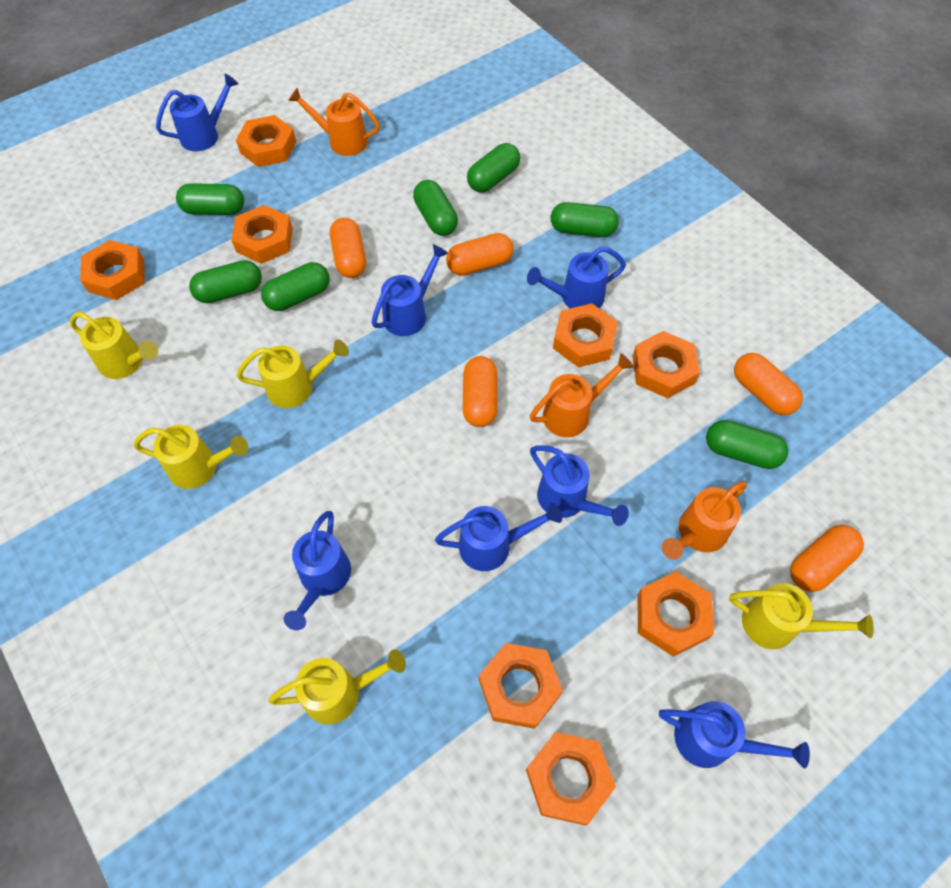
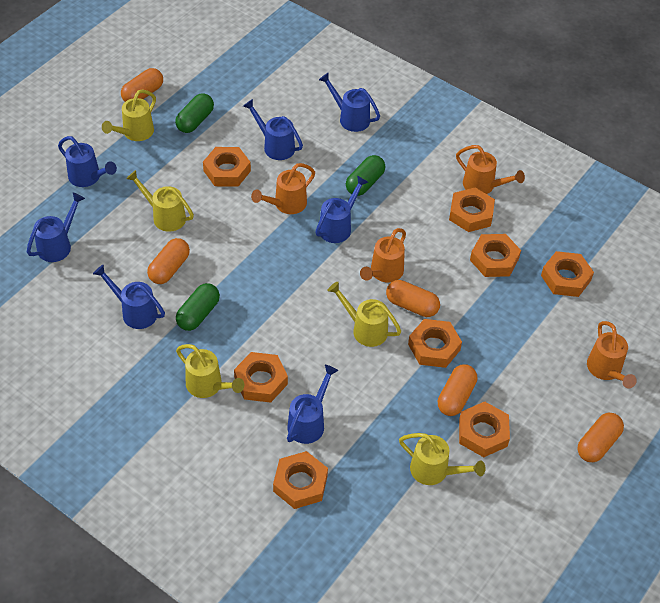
green capsule: [176,183,244,215] [189,260,262,303] [261,262,330,311] [413,180,458,236] [467,143,520,192] [551,202,619,237] [706,420,788,469] = 7 -> [175,93,214,133] [176,283,220,331] [346,155,385,196] = 3
orange watering can: [288,88,380,156] [530,353,634,437] [662,481,747,560] = 3 -> [251,163,315,214] [360,228,406,282] [456,145,525,194] [587,321,637,388] = 4

